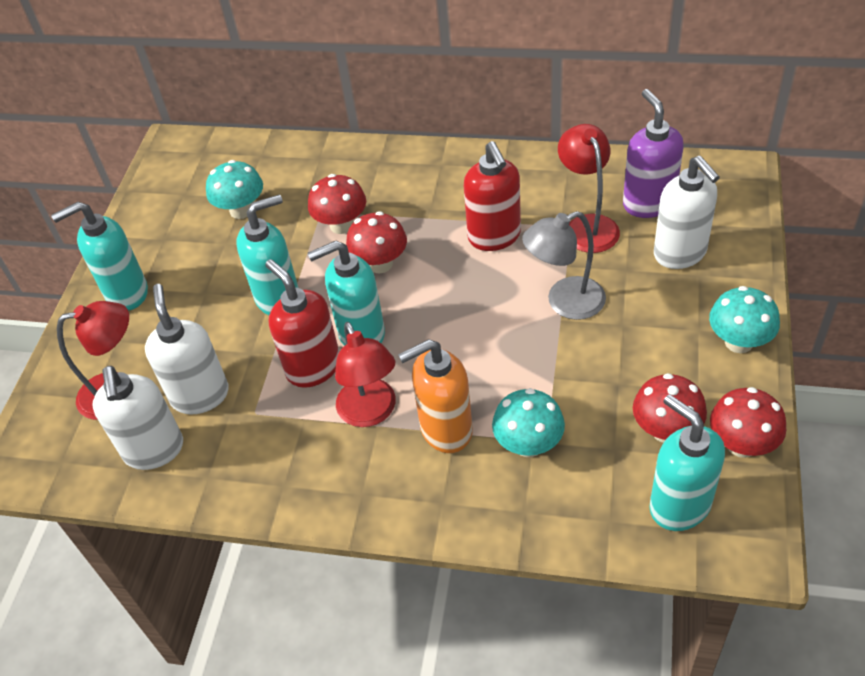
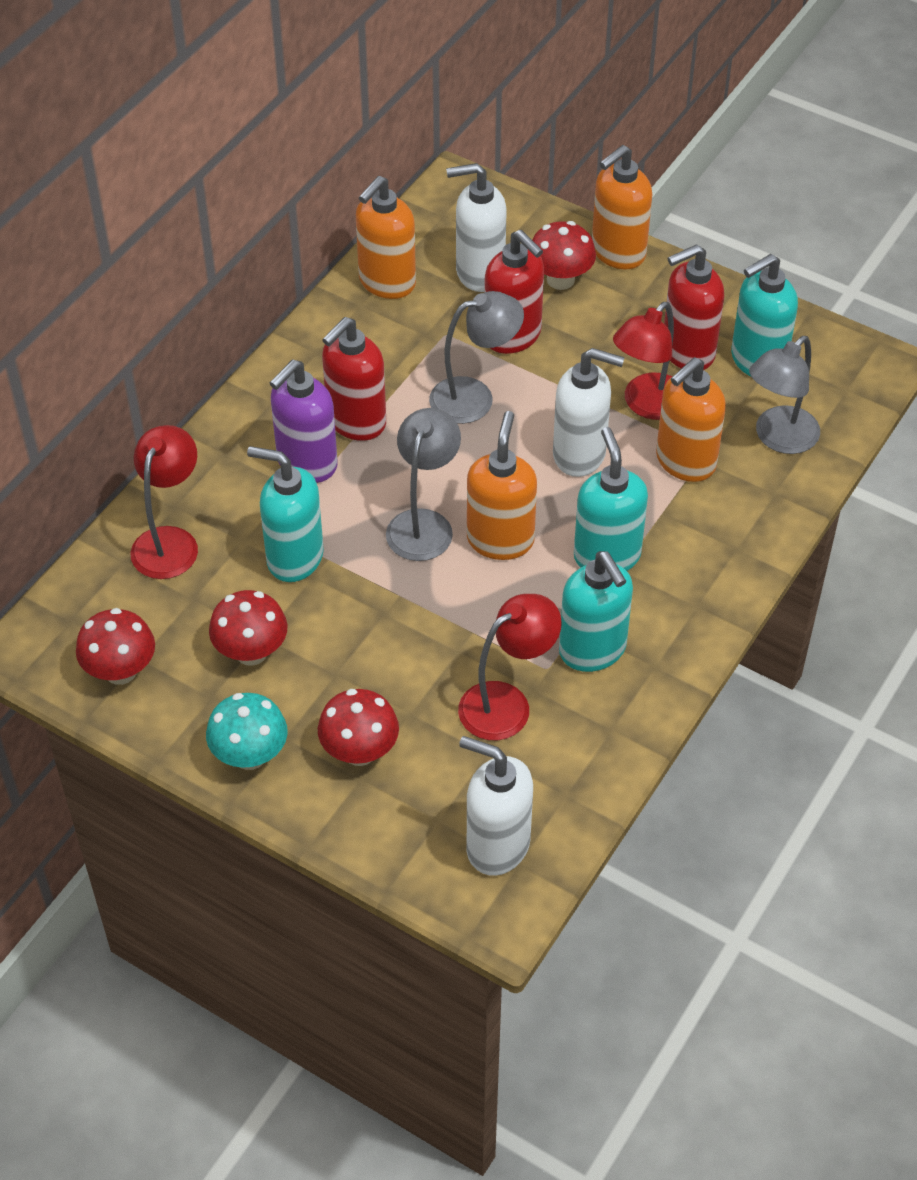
grey lamp: [522,211,606,320] = 1 -> [386,408,461,561] [429,291,524,424] [749,336,820,454] = 3
orange soap dispenser: [398,339,473,453] = 1 -> [356,176,416,299] [467,411,537,560] [592,145,652,269] [656,357,726,482] = 4
red soap dispenser: [265,259,339,388] [464,141,521,251] = 2 -> [322,317,386,441] [484,230,544,354] [664,244,724,370] = 3
turquoise mushroom: [206,160,263,219] [492,388,565,457] [709,286,780,353] = 3 -> [206,693,288,770] = 1

